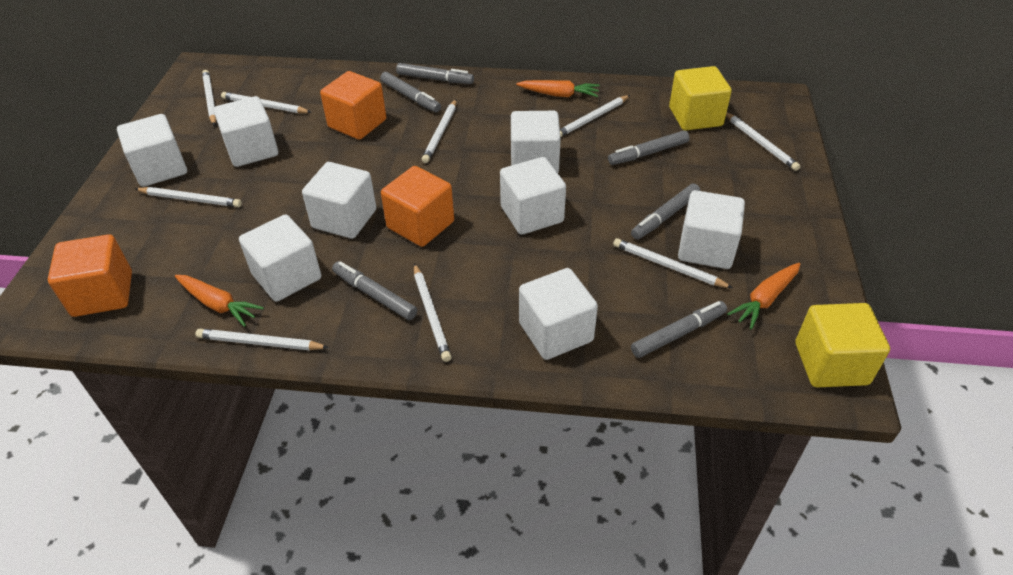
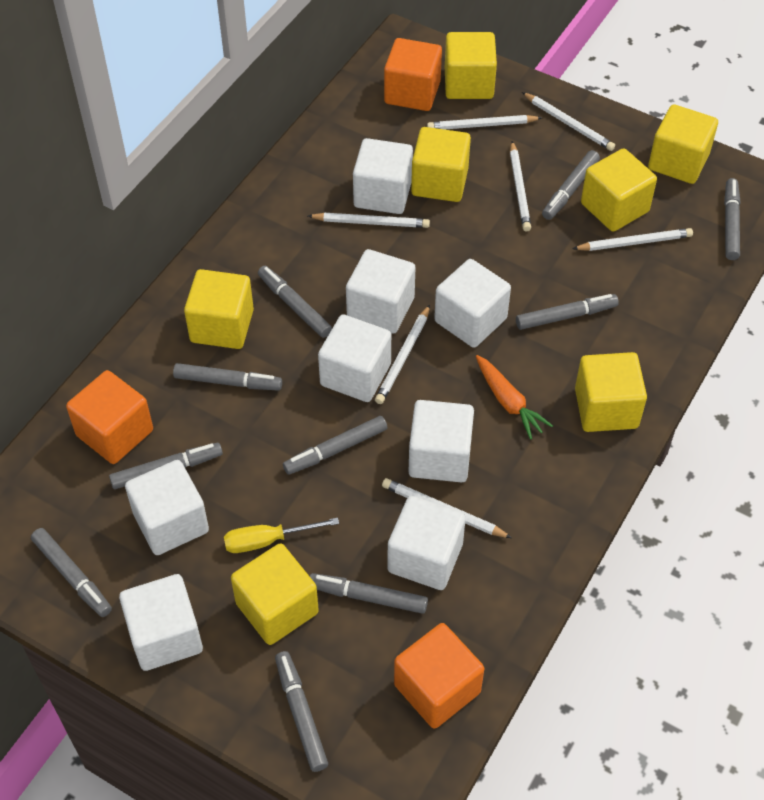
grey marker: [332,261,417,320] [380,72,441,112] [396,63,474,84] [608,130,690,165] [631,183,700,239] [631,301,727,358] = 6 -> [31,528,112,617] [109,443,223,489] [173,363,282,391] [258,266,332,338] [275,651,328,772] [283,416,387,475] [310,573,428,614] [516,294,619,330] [542,150,600,220] [724,178,740,260] = 10
orange carrot: [175,275,264,327] [516,80,600,97] [727,263,800,330] = 3 -> [476,355,553,440] = 1
white pencil: [135,187,242,207] [195,329,329,351] [202,70,216,126] [221,92,311,113] [414,263,452,362] [422,99,457,163] [560,95,630,137] [613,238,733,288] [726,112,800,171] = 9 -> [308,213,430,228] [375,305,430,404] [382,478,512,538] [427,115,542,130] [510,141,531,231] [522,92,615,151] [572,228,693,251] = 7
yellow cube: [669,66,732,131] [795,303,890,387] = 2 -> [184,269,254,349] [231,543,319,645] [411,127,471,202] [445,32,497,99] [575,352,647,432] [581,148,657,232] [648,104,718,184] = 7
yellow screwdriver: none = 0 -> [224,518,339,553] = 1

